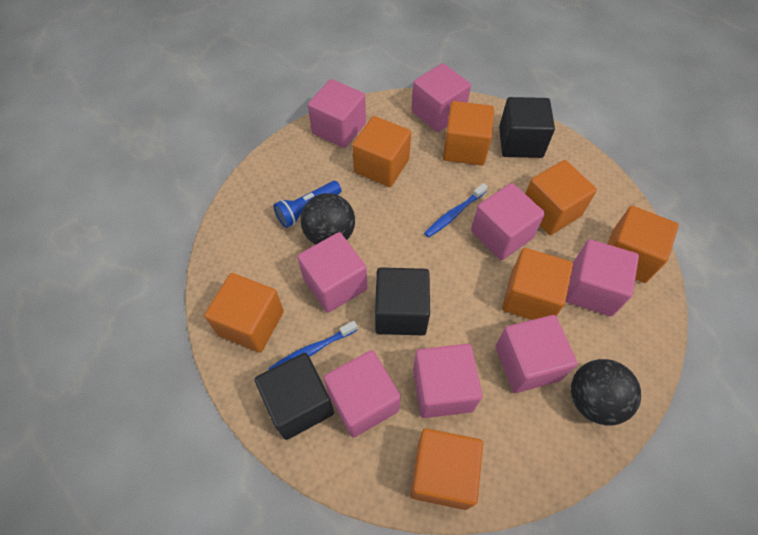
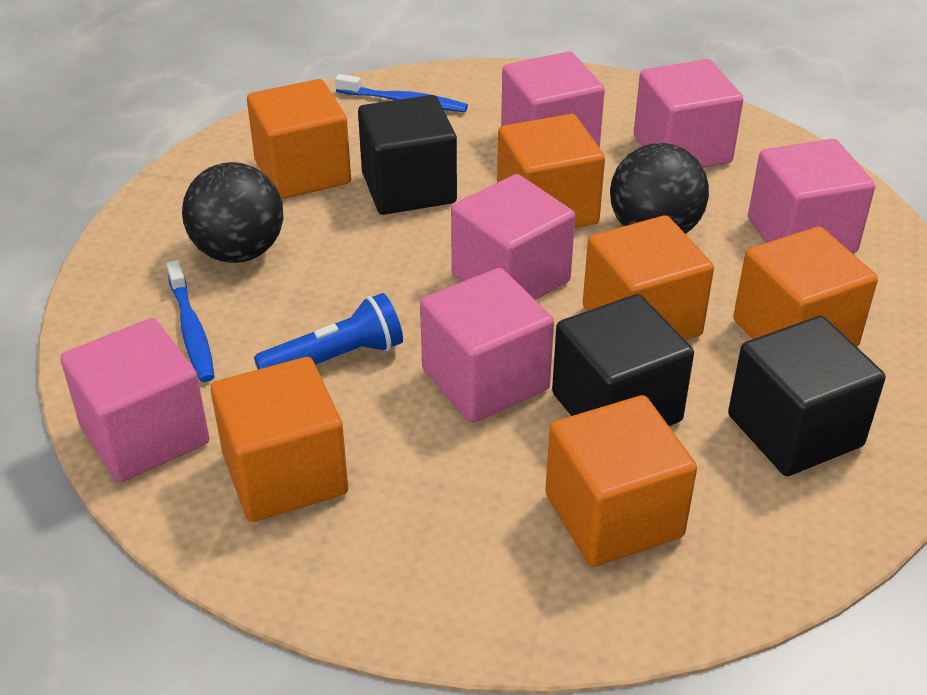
orange cube: [204,273,284,353] [352,116,411,187] [410,428,483,510] [443,101,494,165] [502,248,573,320] [525,160,597,235] [607,206,679,283] = 7 -> [211,357,348,522] [247,79,351,199] [497,114,605,228] [545,395,697,567] [583,215,714,340] [733,227,878,347] = 6
pink cube: [297,232,367,313] [308,79,366,148] [324,350,401,438] [411,63,471,132] [413,344,482,418] [471,183,545,261] [496,315,578,393] [566,239,639,316] = 8 -> [61,318,209,482] [420,268,554,423] [451,174,575,300] [501,51,605,148] [634,59,744,168] [748,139,875,253] = 6

